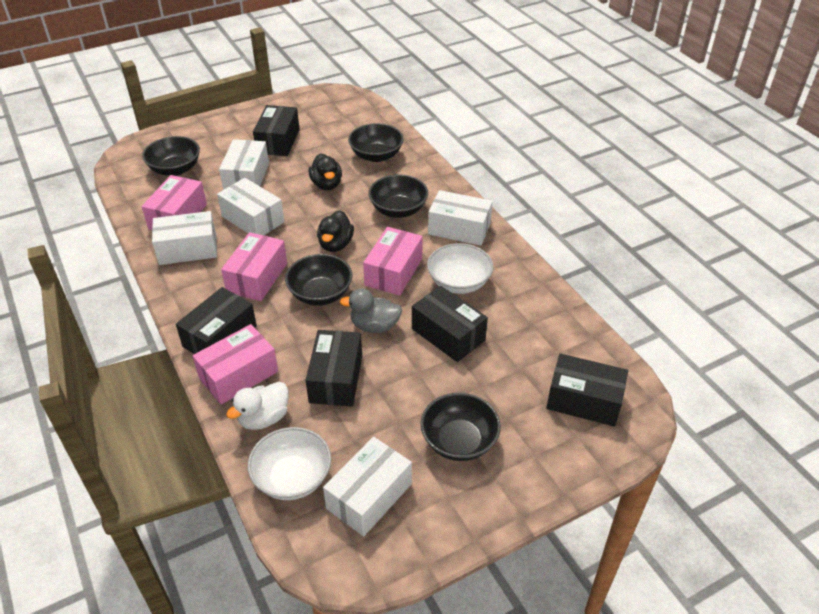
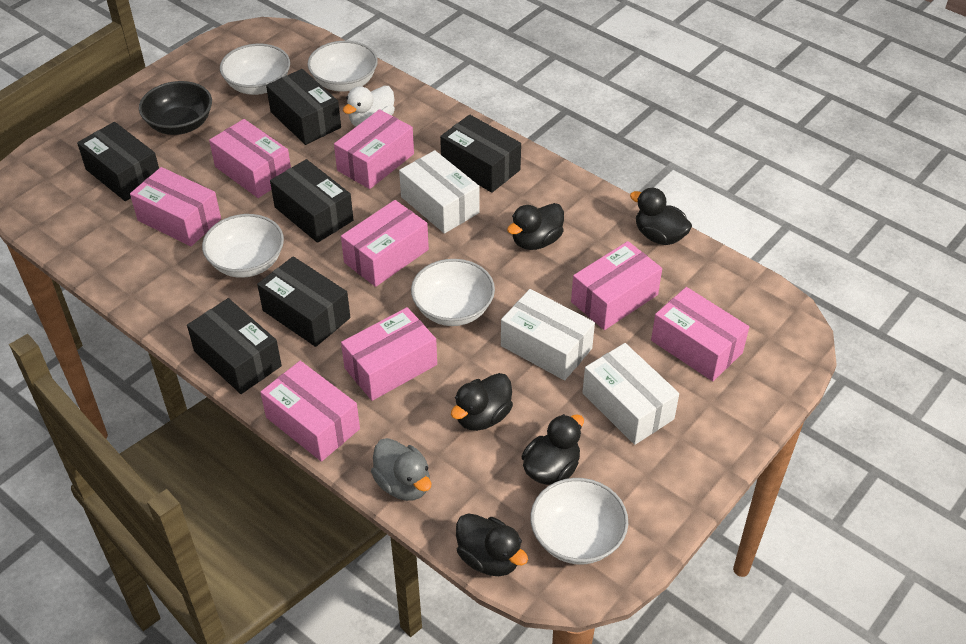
black bowl: [142,136,200,176] [285,254,352,306] [348,123,404,162] [368,174,428,218] [421,393,501,461] = 5 -> [139,81,212,135] = 1
black box: [176,287,257,354] [253,105,299,156] [306,330,362,407] [412,286,488,362] [546,353,628,426] = 5 -> [77,122,159,201] [187,298,282,394] [257,256,350,347] [266,69,341,145] [270,159,354,243] [440,114,521,193] = 6
black duck: [308,153,342,190] [317,211,354,252] = 2 -> [451,373,513,431] [456,513,528,576] [507,203,564,250] [522,414,584,485] [630,188,692,245] = 5
pink box: [142,175,207,230] [193,324,278,405] [221,232,287,301] [363,227,423,296] = 4 -> [130,167,221,246] [209,119,291,198] [260,361,360,462] [334,109,414,189] [341,200,429,287] [341,307,437,401] [571,241,662,330] [651,287,749,381] = 8
white bowl: [248,427,331,500] [427,243,493,294] = 2 -> [202,214,284,278] [220,44,290,95] [307,41,378,92] [411,259,495,326] [531,478,628,565] = 5
white box: [152,211,217,265] [217,178,284,235] [219,139,269,190] [323,437,412,537] [428,190,493,246] = 5 -> [399,150,480,234] [501,289,595,381] [582,343,679,445] = 3

